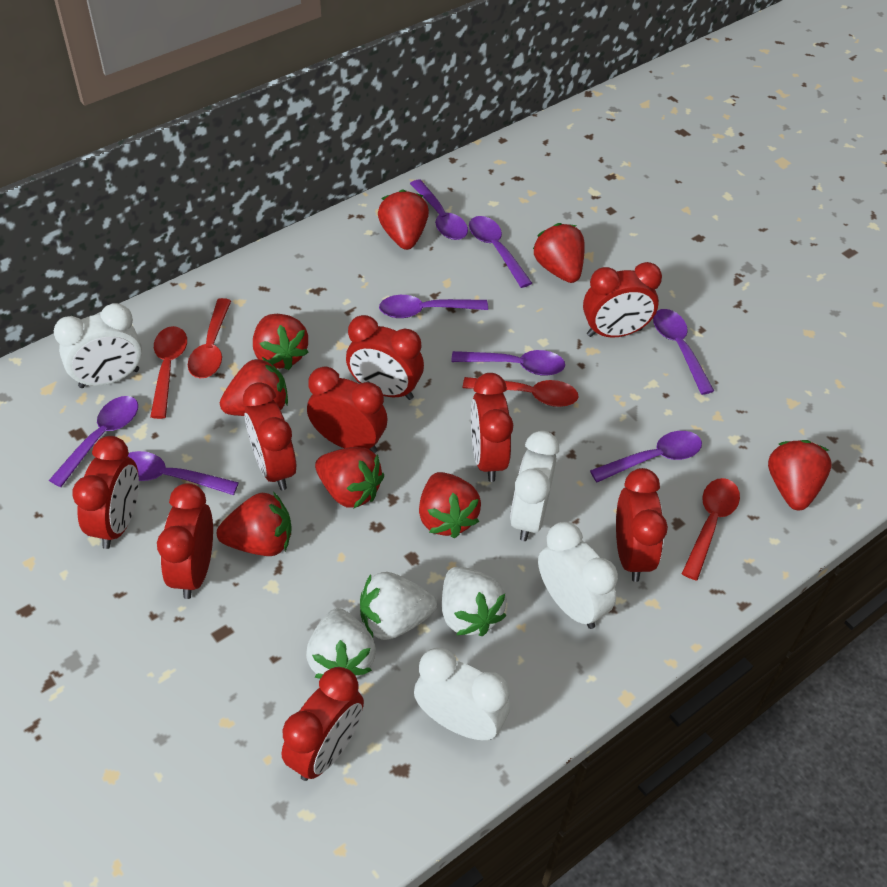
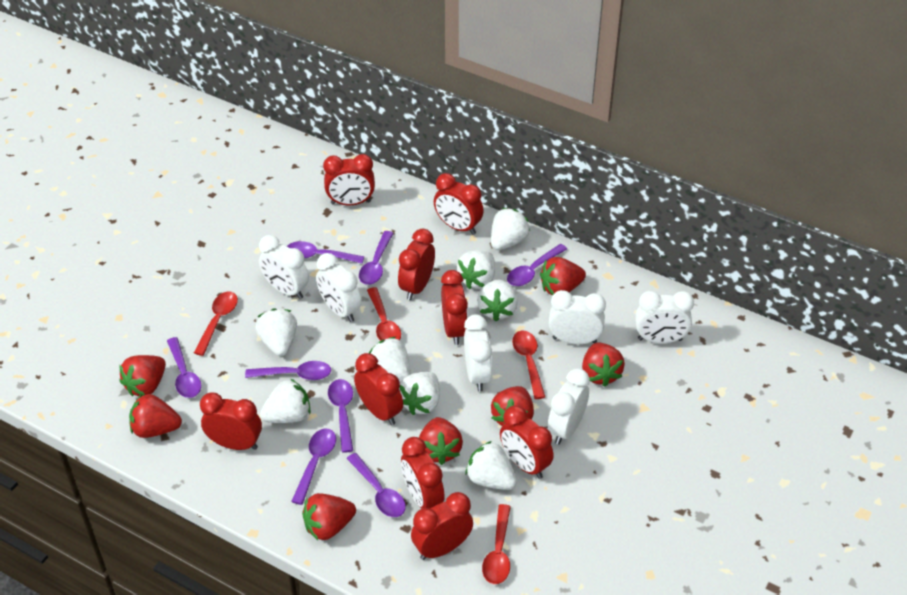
red strawberry: [217,492,292,556] [220,357,288,416] [253,314,309,370] [315,447,384,508] [378,189,429,250] [419,472,481,538] [533,223,585,283] [768,440,832,510] = 8 -> [119,355,166,396] [129,394,182,438] [302,493,356,540] [419,417,463,465] [491,386,534,426] [540,257,586,296] [582,343,625,387] = 7
white clock: [54,303,142,388] [414,648,510,740] [510,431,559,541] [538,522,618,629] = 4 -> [259,235,309,299] [316,253,361,322] [464,314,492,391] [548,368,590,444] [549,290,606,344] [635,291,694,344] = 6
white strawberry: [306,608,376,679] [360,572,437,640] [442,567,507,636] = 3 -> [255,308,297,356] [260,378,311,423] [369,337,411,382] [399,372,440,415] [457,250,495,289] [466,441,517,490] [477,280,518,321] [491,208,530,250] = 8

